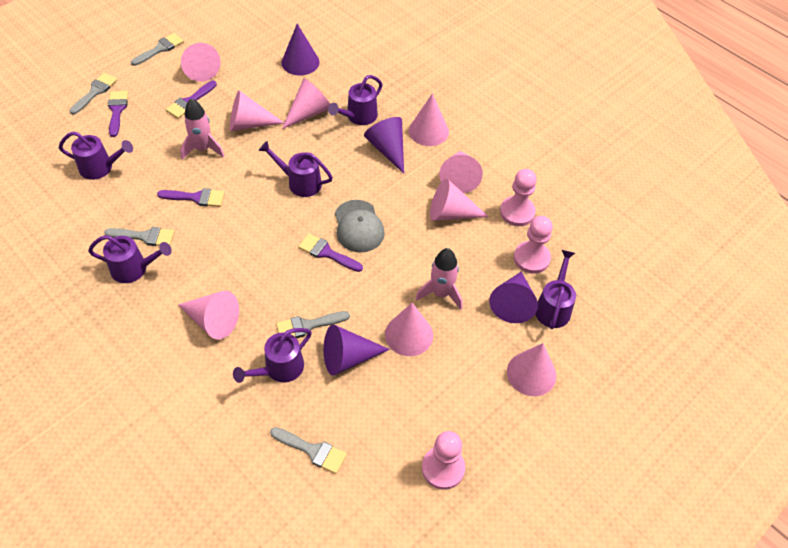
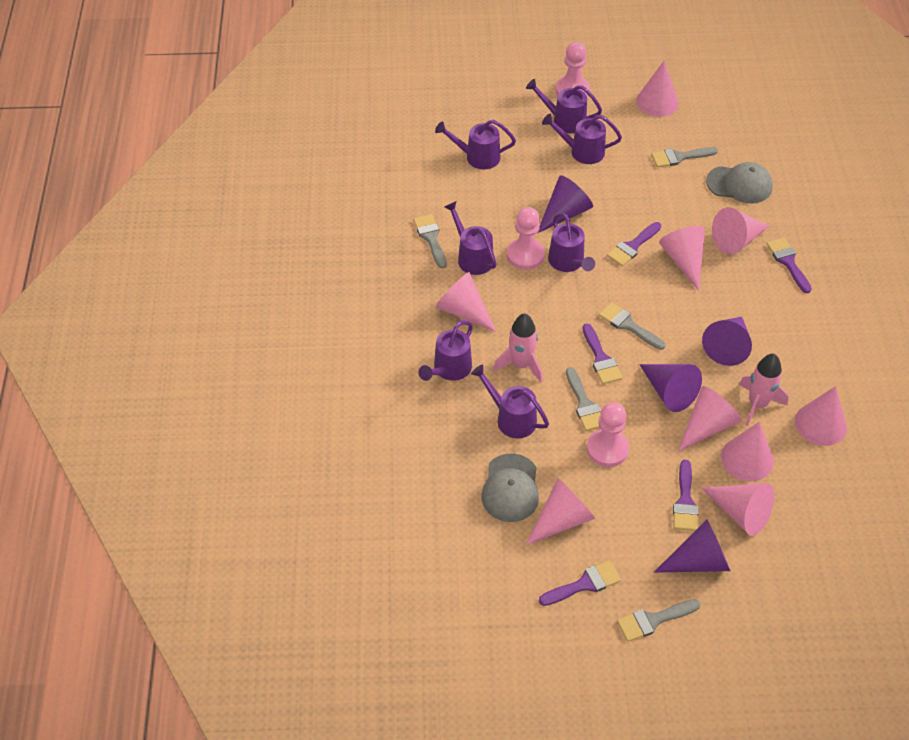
grey cap: [335,200,385,253] = 1 -> [481,453,539,522] [706,162,773,203] = 2
purple brush: [108,91,128,137] [157,188,225,207] [166,81,217,119] [298,233,363,272] = 4 -> [539,561,621,606] [583,324,622,384] [607,222,661,266] [673,460,699,531] [767,238,812,293] = 5
purple watering can: [59,131,133,180] [88,235,172,283] [233,328,312,383] [259,141,333,197] [328,75,383,125] [535,250,576,329] = 6 -> [418,320,473,381] [435,120,516,169] [444,201,496,275] [471,364,549,438] [526,79,602,133] [542,114,622,164] [548,213,595,272] = 7

